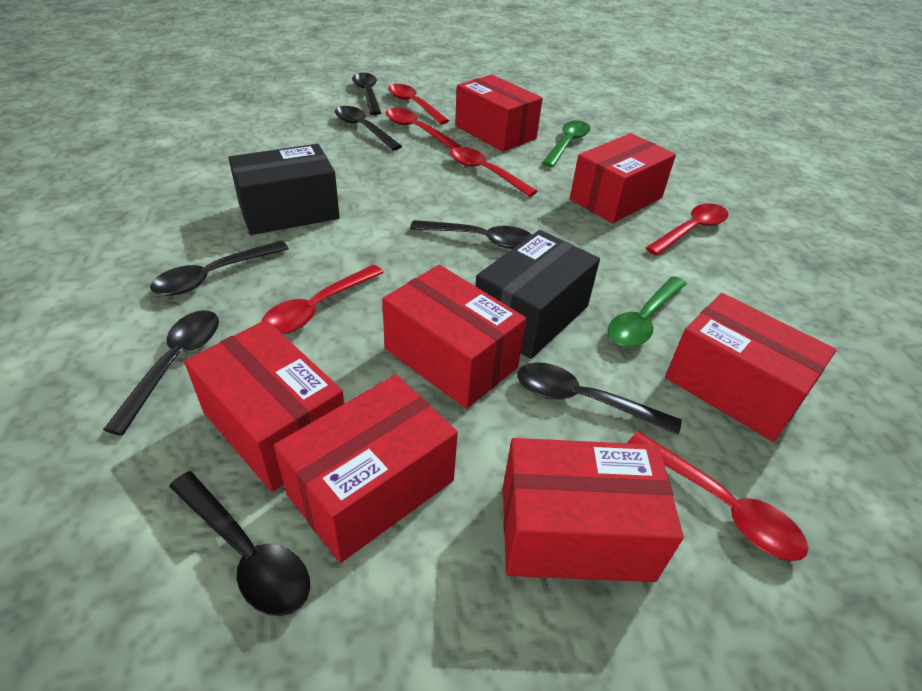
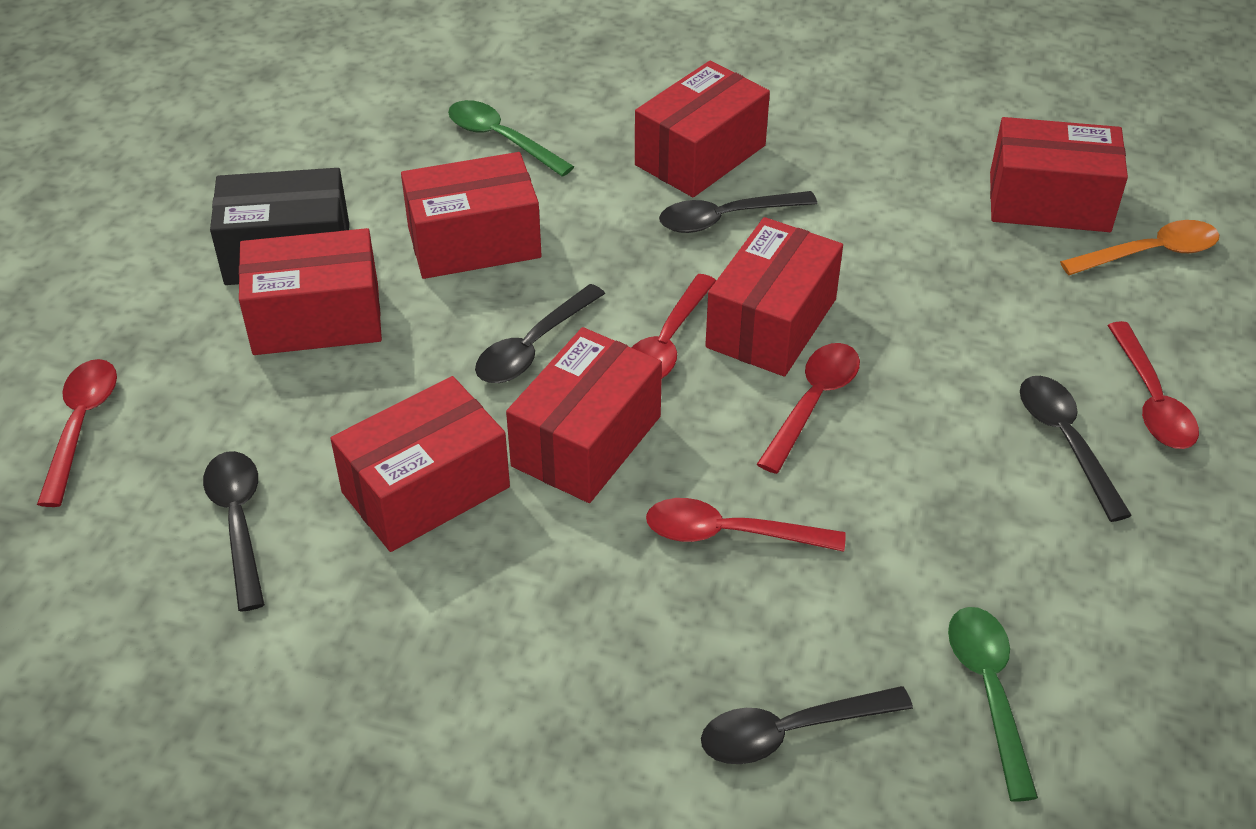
black box: [228,144,340,235] [475,230,600,359] = 2 -> [210,168,349,285] = 1
black spoon: [103,310,219,436] [150,241,289,296] [169,471,310,616] [335,106,402,150] [352,73,381,115] [410,220,532,249] [517,362,682,435] = 7 -> [203,451,265,612] [475,284,605,383] [659,191,817,233] [701,686,913,764] [1020,376,1132,522] = 5
orange spoon: none = 0 -> [1060,220,1219,275] = 1
red spoon: [261,265,384,334] [386,108,461,149] [388,84,449,124] [450,147,537,197] [627,431,808,561] [646,204,729,256] = 6 -> [37,359,117,507] [631,274,716,378] [646,498,846,552] [757,343,860,474] [1107,321,1199,449] = 5

